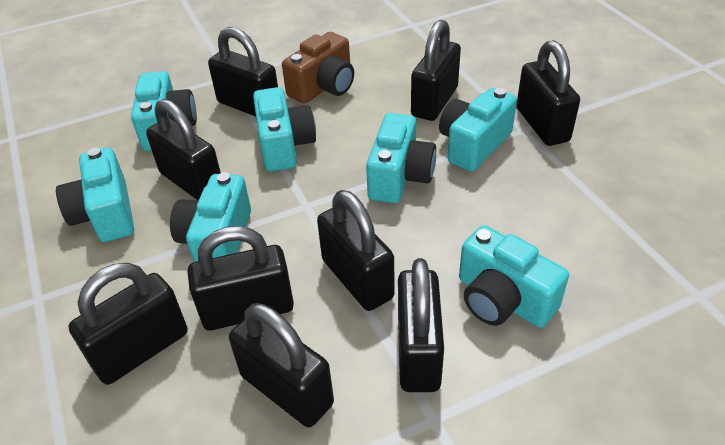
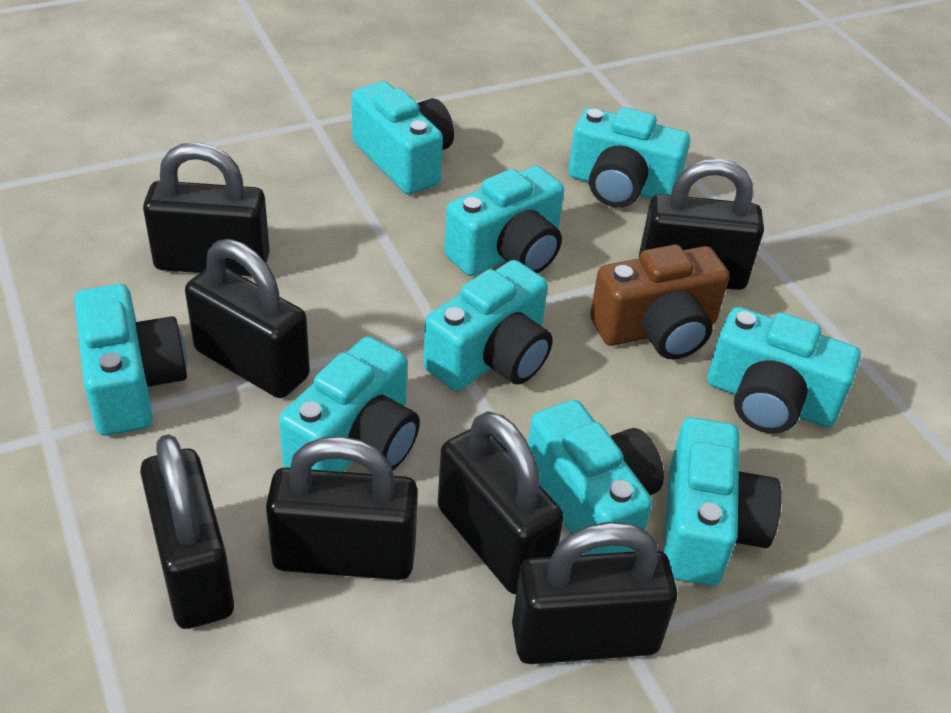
black padlock: [68,263,188,385] [146,99,221,200] [188,226,294,330] [208,27,278,117] [229,303,334,427] [317,190,395,311] [398,258,444,392] [411,20,461,121] [516,40,580,146] = 9 -> [140,434,234,629] [143,142,270,276] [185,239,310,398] [266,436,418,580] [438,411,564,594] [512,522,678,664] [639,159,764,290] = 7
turquoise camera: [56,148,134,242] [131,71,197,151] [170,172,251,262] [253,87,316,172] [366,113,436,203] [439,88,517,172] [459,225,569,328] = 7 -> [74,284,187,436] [279,336,420,472] [351,81,454,194] [423,260,553,391] [444,166,564,276] [528,400,664,555] [568,107,690,207] [664,417,782,586] [707,307,861,433] = 9

